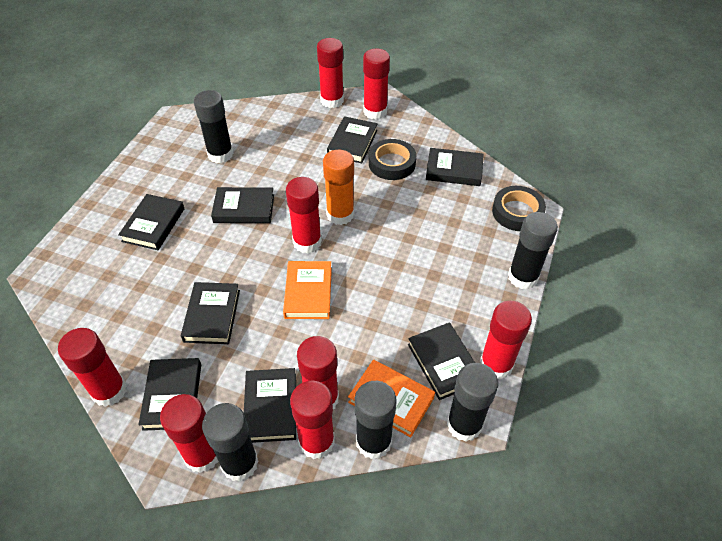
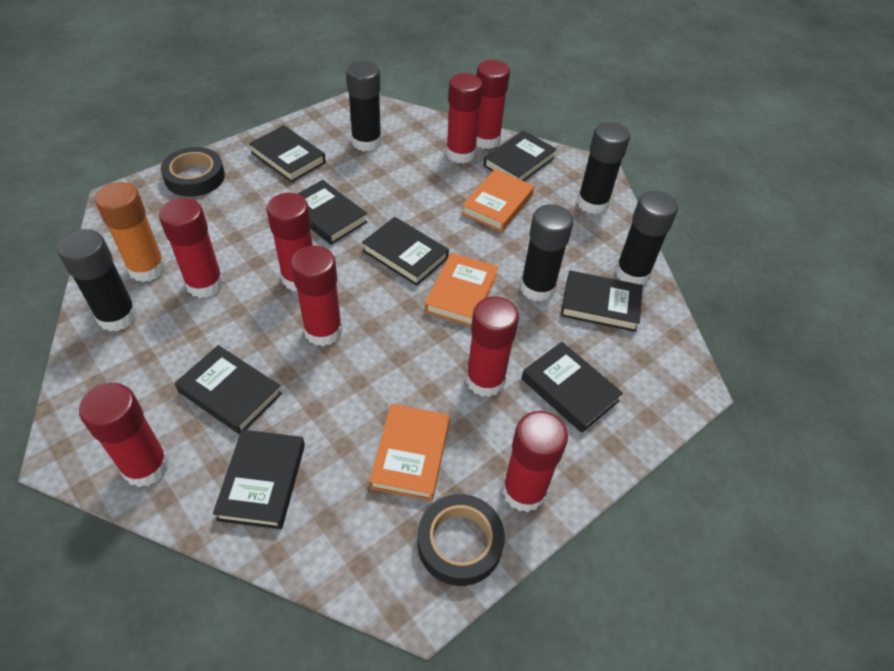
orange book: [283,261,332,319] [348,360,435,438] = 2 -> [369,404,450,501] [425,253,498,327] [461,169,534,232] = 3

